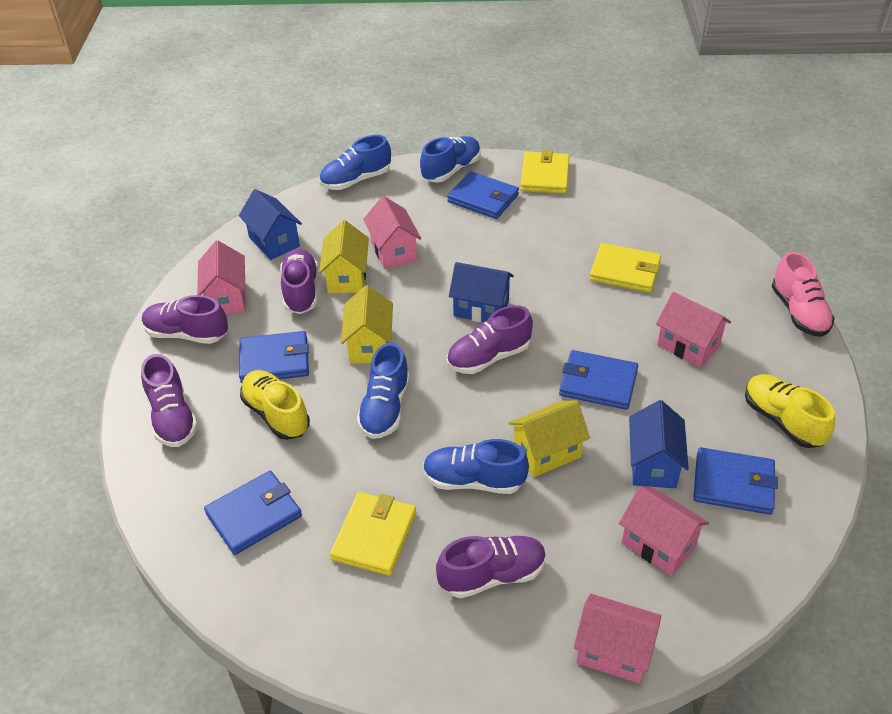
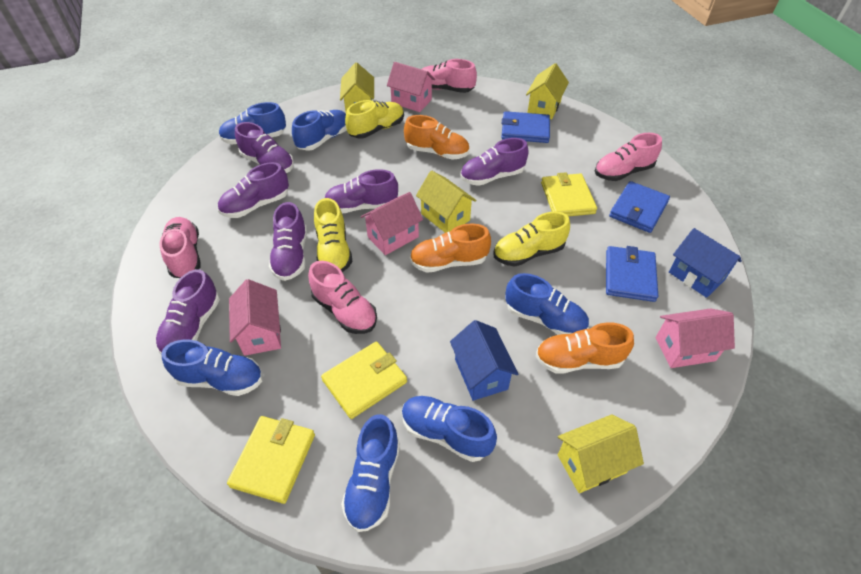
blue house: [239,189,302,260] [449,262,514,322] [629,400,689,488] = 3 -> [450,320,518,401] [669,228,742,298] = 2
blue shoe: [319,135,391,190] [357,343,410,439] [420,136,481,183] [423,439,529,494] = 4 -> [162,340,263,396] [219,102,286,145] [292,110,347,151] [341,414,400,532] [402,396,497,462] [505,273,589,335] = 6
blue wallet: [204,471,302,555] [239,331,309,383] [447,171,519,219] [559,350,638,410] [693,447,778,515] = 5 -> [501,111,550,143] [606,246,658,302] [609,181,670,233] = 3
orange shoe: none = 0 -> [404,115,469,160] [410,223,491,273] [536,322,634,374] = 3
pink house: [197,241,246,314] [363,196,421,269] [574,594,661,683] [619,486,709,576] [656,292,731,368] = 5 -> [229,279,281,356] [361,192,423,255] [387,62,435,112] [655,308,735,368] = 4
pink shoe: [771,252,834,337] = 1 -> [159,217,201,278] [308,261,377,334] [422,59,477,93] [595,133,662,181] = 4
purple shoe: [141,354,198,447] [142,295,228,344] [280,248,318,314] [436,536,546,599] [447,305,533,374] = 5 -> [156,269,220,355] [218,162,289,218] [235,122,294,173] [269,202,307,281] [325,169,398,213] [461,138,529,186] = 6
yellow house: [319,220,369,293] [341,285,393,363] [509,400,590,477] = 3 -> [340,62,374,112] [416,170,477,233] [526,63,569,119] [558,415,644,493] = 4
yellow shoe: [240,370,310,440] [745,374,835,448] = 2 -> [314,198,353,272] [345,100,404,138] [493,212,570,267] = 3

